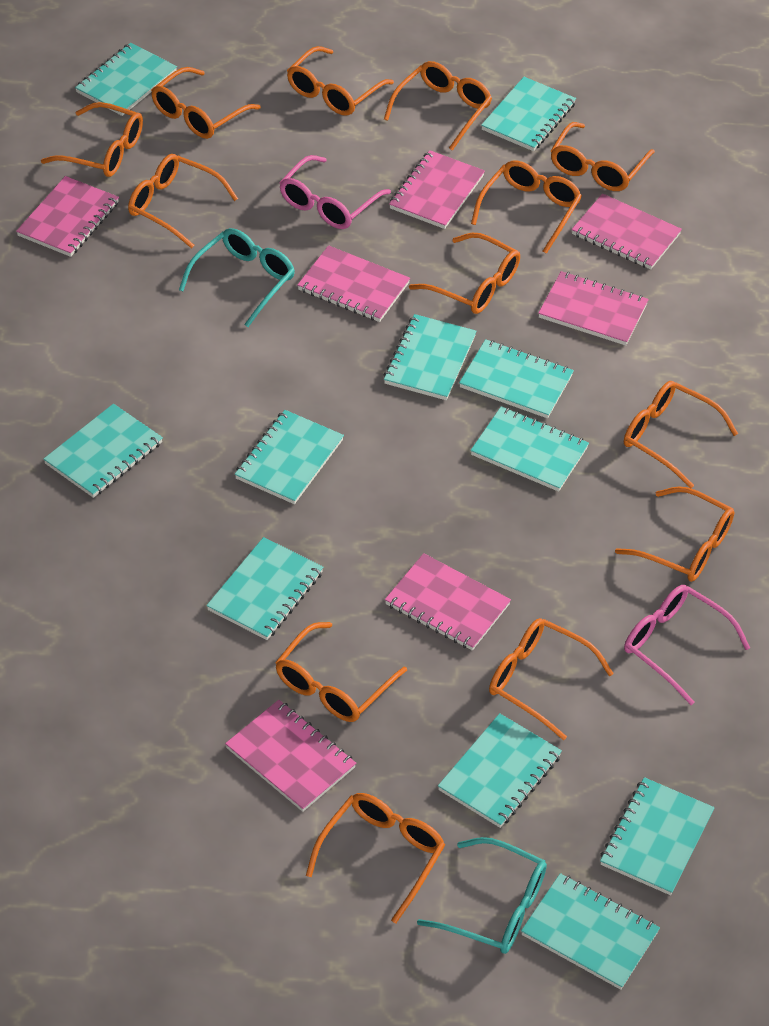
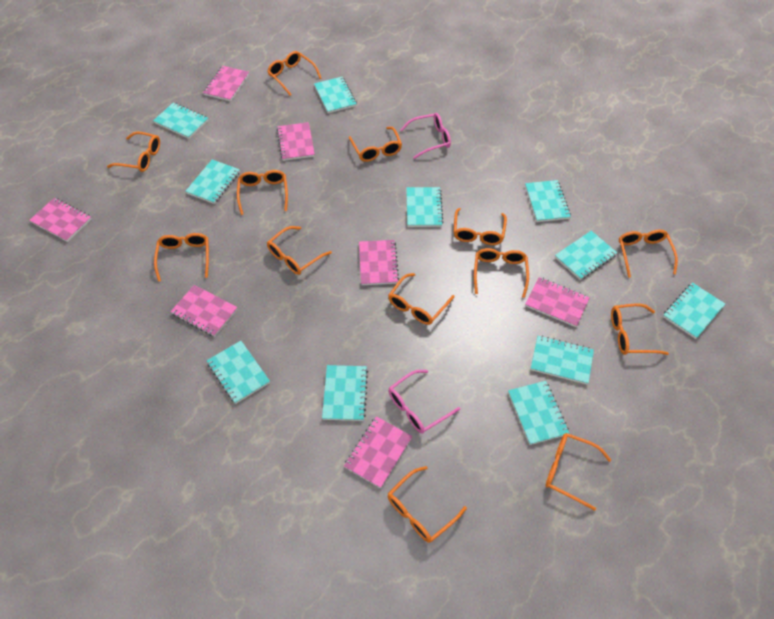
turquoise glasses: [179,228,295,327] [417,837,547,954] = 2 -> none = 0

